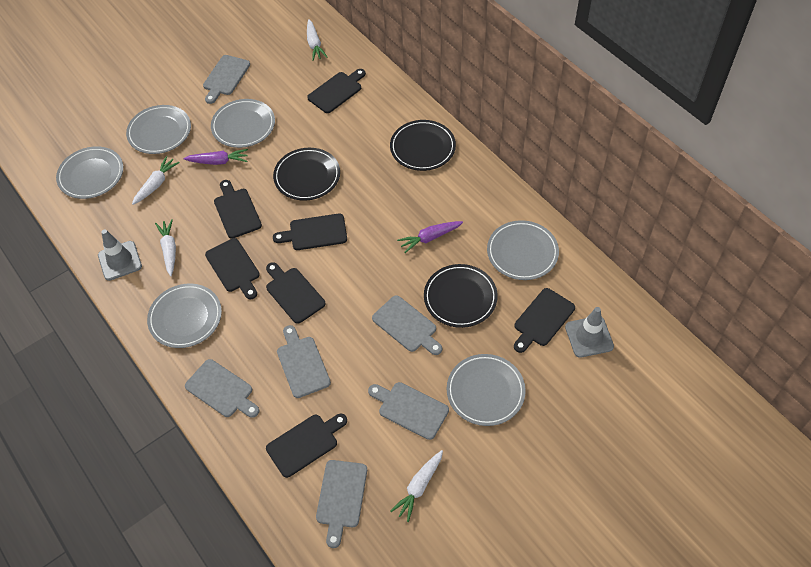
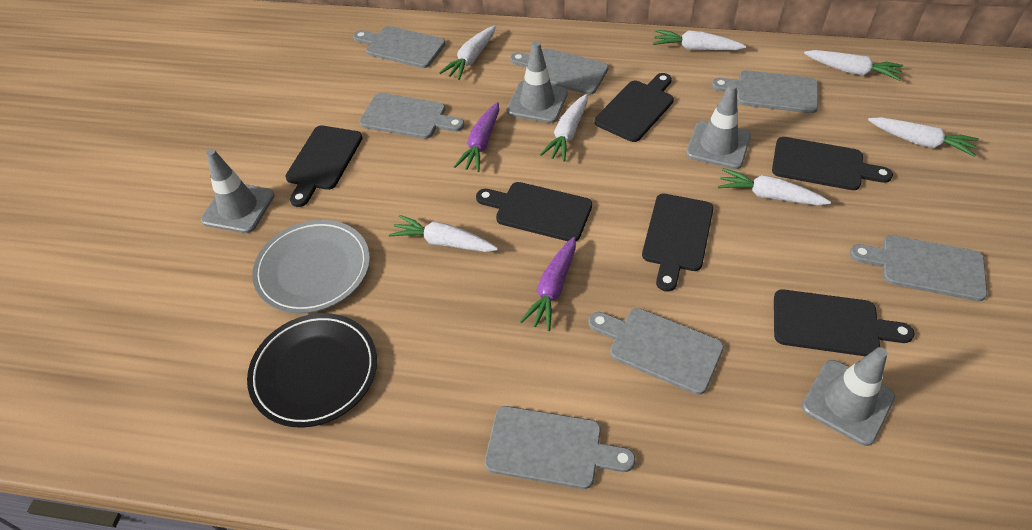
black cutting board: [205,238,260,299] [214,180,262,239] [266,262,326,324] [266,414,347,478] [273,213,347,250] [307,69,366,113] [514,288,575,353] = 7 -> [286,125,363,207] [476,182,592,241] [594,73,674,142] [642,194,714,292] [772,137,893,190] [774,289,914,357] = 6
black plate: [273,148,340,201] [390,120,456,171] [424,264,498,328] = 3 -> [247,313,377,427] = 1
grey cutting board: [185,359,259,418] [203,55,250,104] [277,325,331,398] [316,460,367,548] [368,382,449,440] [372,295,442,355] = 6 -> [353,26,445,68] [359,93,465,139] [485,406,635,489] [510,48,609,95] [588,308,724,395] [712,70,818,113] [850,235,987,301] = 7
grey plate: [56,146,123,199] [126,105,191,154] [147,283,222,348] [211,99,275,148] [447,354,526,426] [487,220,559,280] = 6 -> [252,220,370,313] = 1
grey traffic cone: [98,229,142,281] [565,307,614,358] = 2 -> [201,149,275,233] [507,41,568,123] [686,83,751,169] [802,347,895,446] = 4
white carrot: [132,156,180,205] [155,219,176,276] [307,19,328,61] [391,450,443,522] = 4 -> [389,215,498,252] [439,26,496,80] [540,94,588,162] [653,30,746,50] [718,168,831,205] [804,50,903,81] [868,117,979,157] = 7

